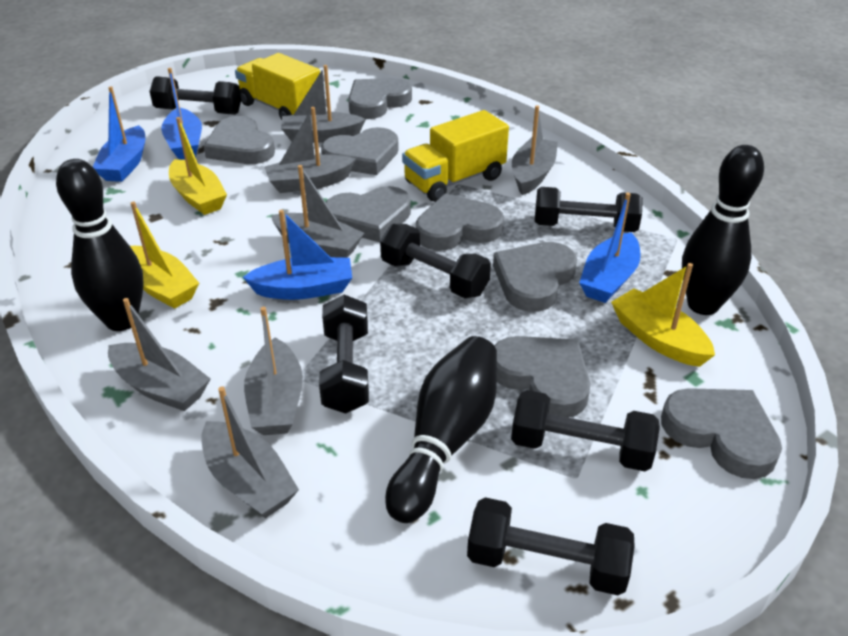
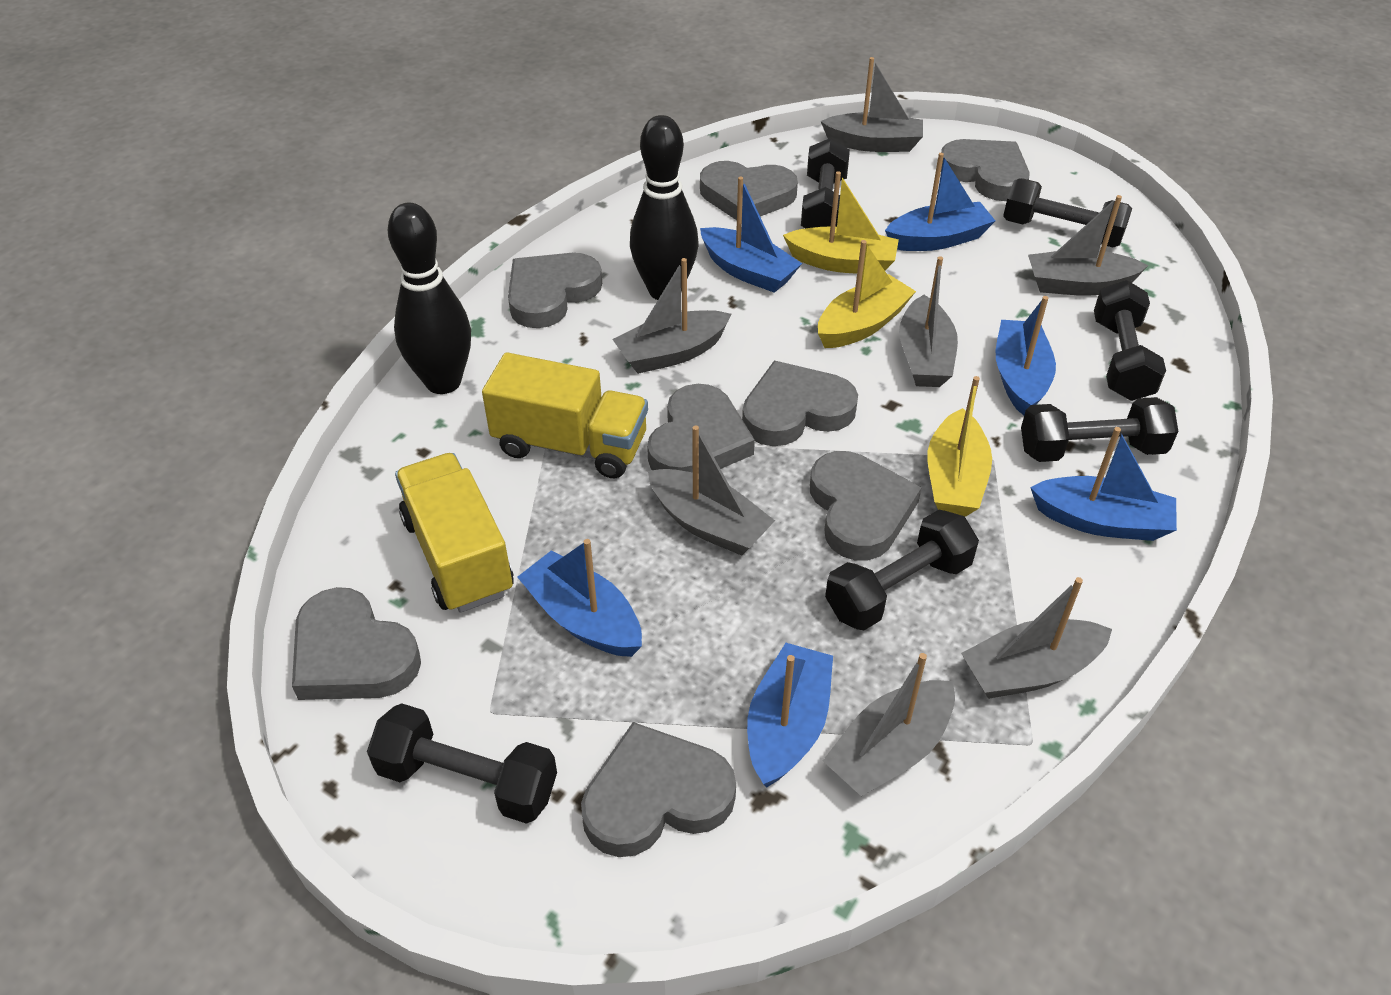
black bowling pin: [56,159,143,331] [385,336,497,523] [682,145,764,315] = 3 -> [388,203,471,394] [630,115,698,300] = 2
blue boat: [93,86,145,182] [161,68,202,160] [243,210,352,300] [579,193,641,303] = 4 -> [517,539,642,657] [700,177,802,293] [747,643,833,787] [885,153,995,251] [996,296,1056,416] [1030,427,1177,541] = 6

